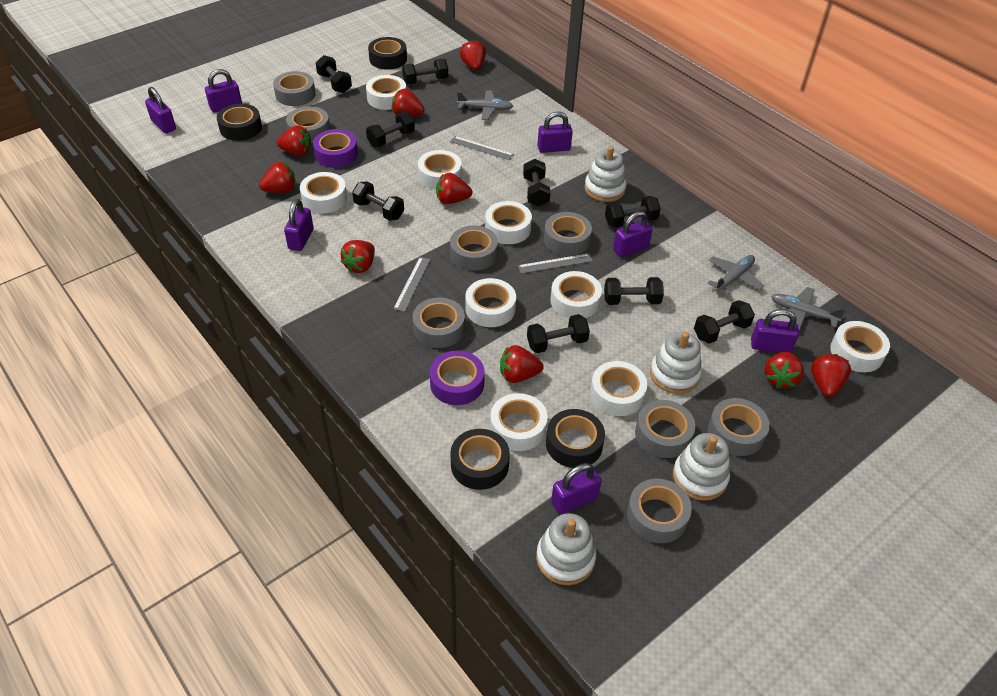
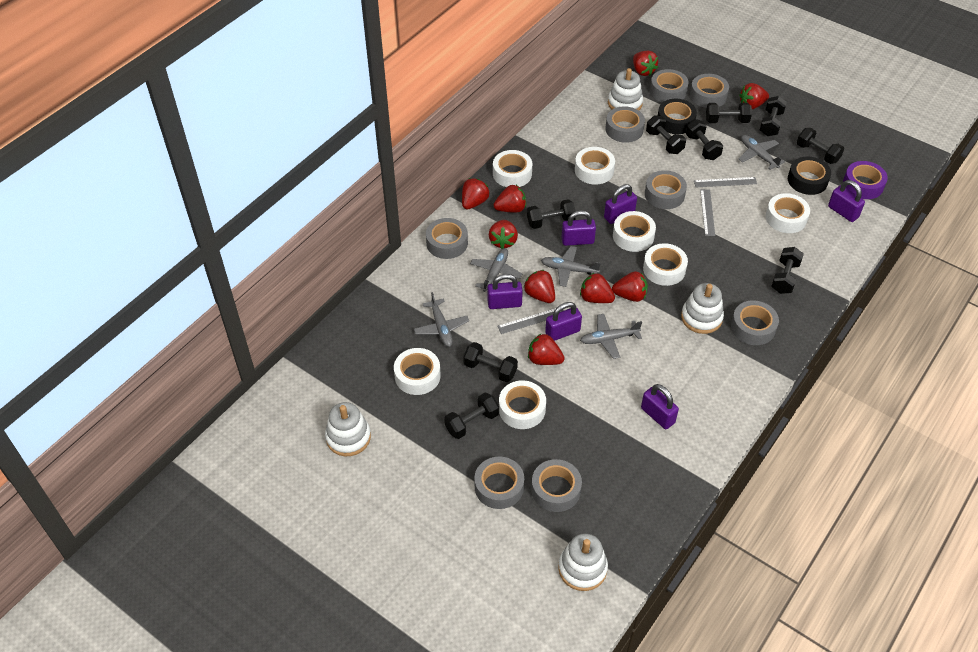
black tape: [217,104,262,141] [368,37,407,69] [450,429,510,490] [546,409,605,468] = 4 -> [658,99,697,134] [788,157,831,195] = 2
grey plane: [457,90,513,120] [707,255,764,295] [771,287,846,330] = 3 -> [414,292,469,347] [470,248,522,292] [541,246,601,287] [580,314,642,359] [738,135,785,170] = 5
purple padlock: [145,87,176,133] [205,69,242,112] [284,199,314,251] [538,112,573,153] [551,463,601,515] [613,211,653,258] [751,309,799,353] = 7 -> [487,274,523,309] [545,302,582,341] [562,210,596,246] [604,184,637,224] [641,384,679,429] [828,180,865,222] = 6
purple tape: [313,129,358,168] [430,351,485,405] = 2 -> [843,161,888,199] = 1
white tape: [300,172,347,214] [366,75,406,110] [418,150,462,190] [465,278,516,327] [485,201,532,244] [490,393,548,451] [551,271,602,318] [590,361,647,416] [830,321,890,372] = 9 -> [394,348,441,395] [493,150,532,187] [499,380,546,429] [575,147,615,185] [613,211,656,252] [643,243,688,286] [766,193,810,233] = 7

